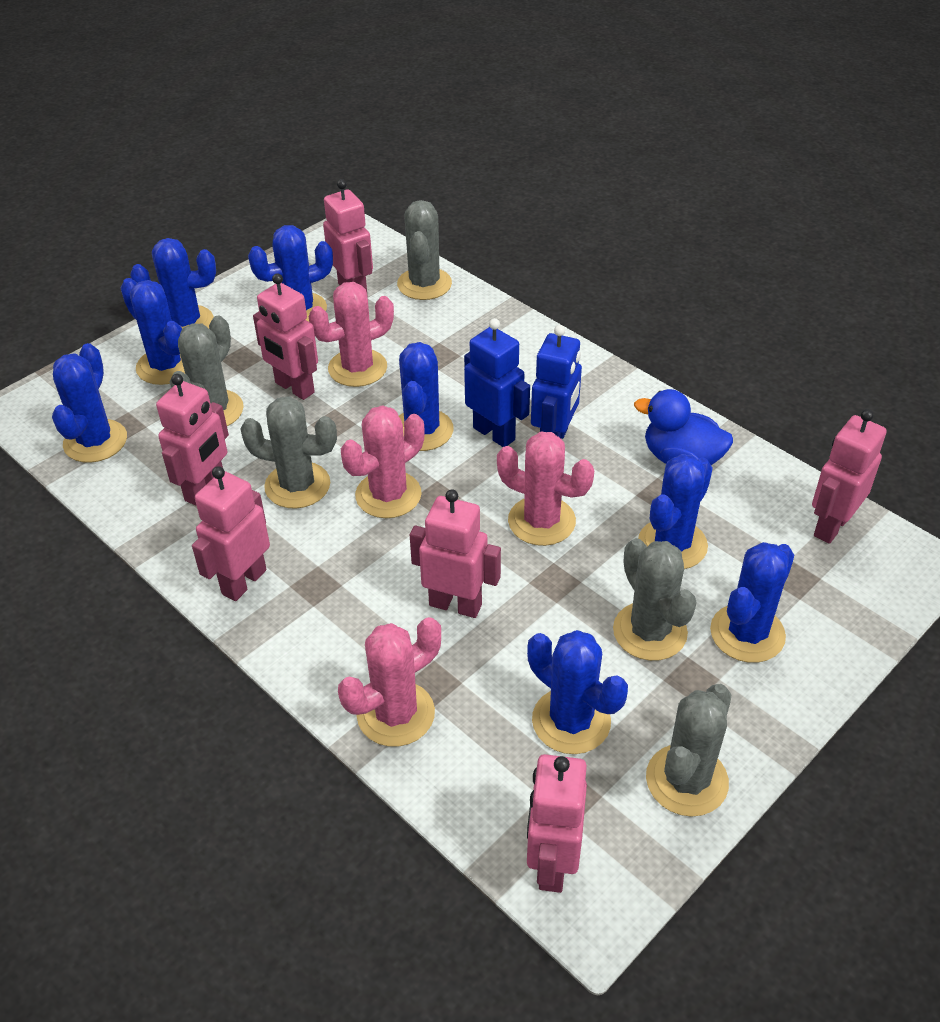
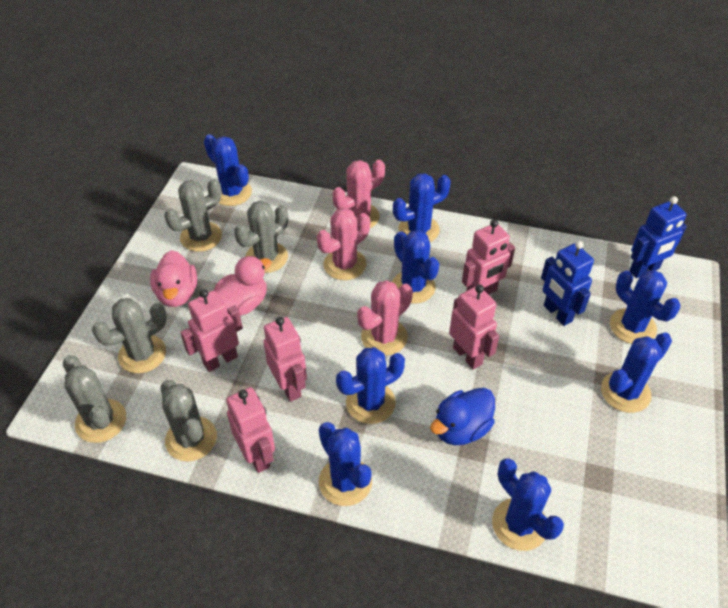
pink cactus: [309,282,394,387] [338,617,441,747] [341,405,425,518] [497,432,594,546] = 4 -> [317,208,370,280] [332,160,385,228] [357,280,413,355] = 3
pink duck: none = 0 -> [150,250,197,307] [214,256,272,315] = 2
pink robot: [156,374,229,506] [192,466,270,601] [253,273,318,400] [323,179,373,298] [410,490,501,618] [527,754,587,893] [812,409,887,544] = 7 -> [180,289,243,372] [226,387,275,473] [263,317,307,402] [449,285,499,370] [462,219,515,295] = 5

